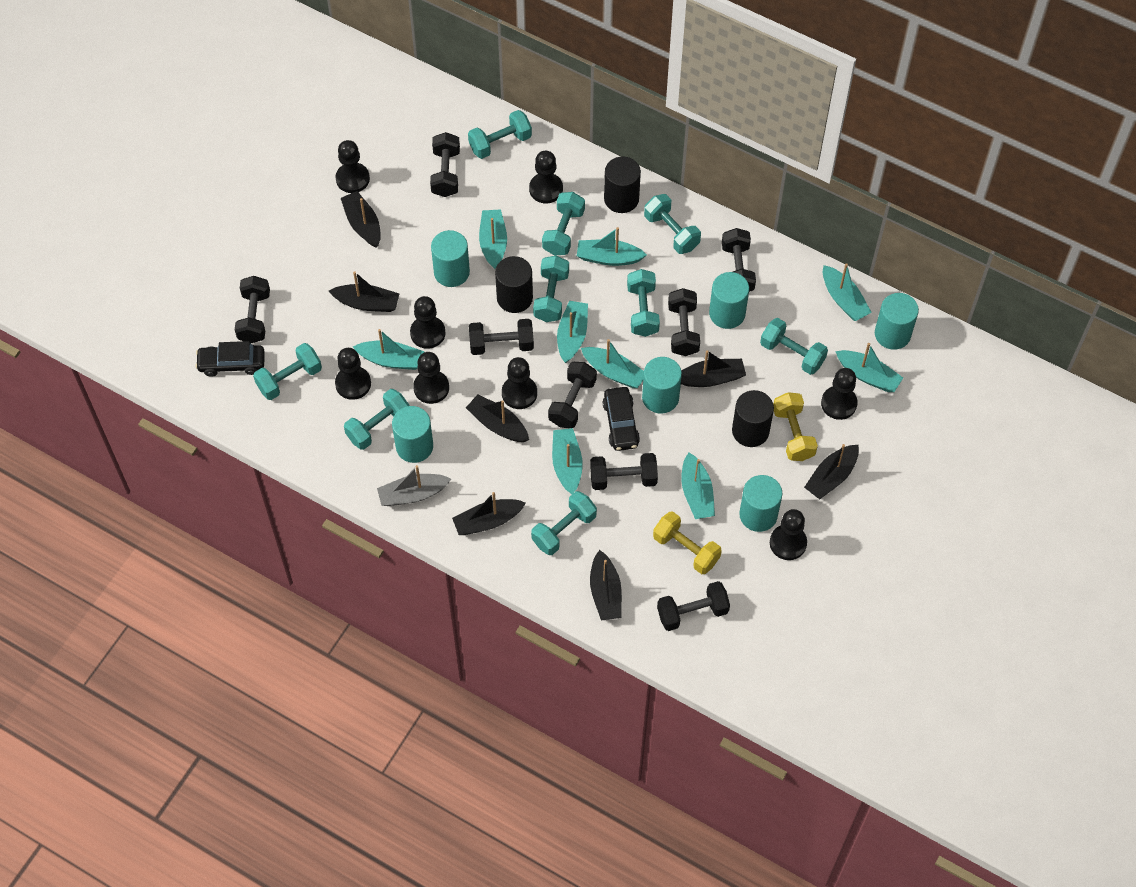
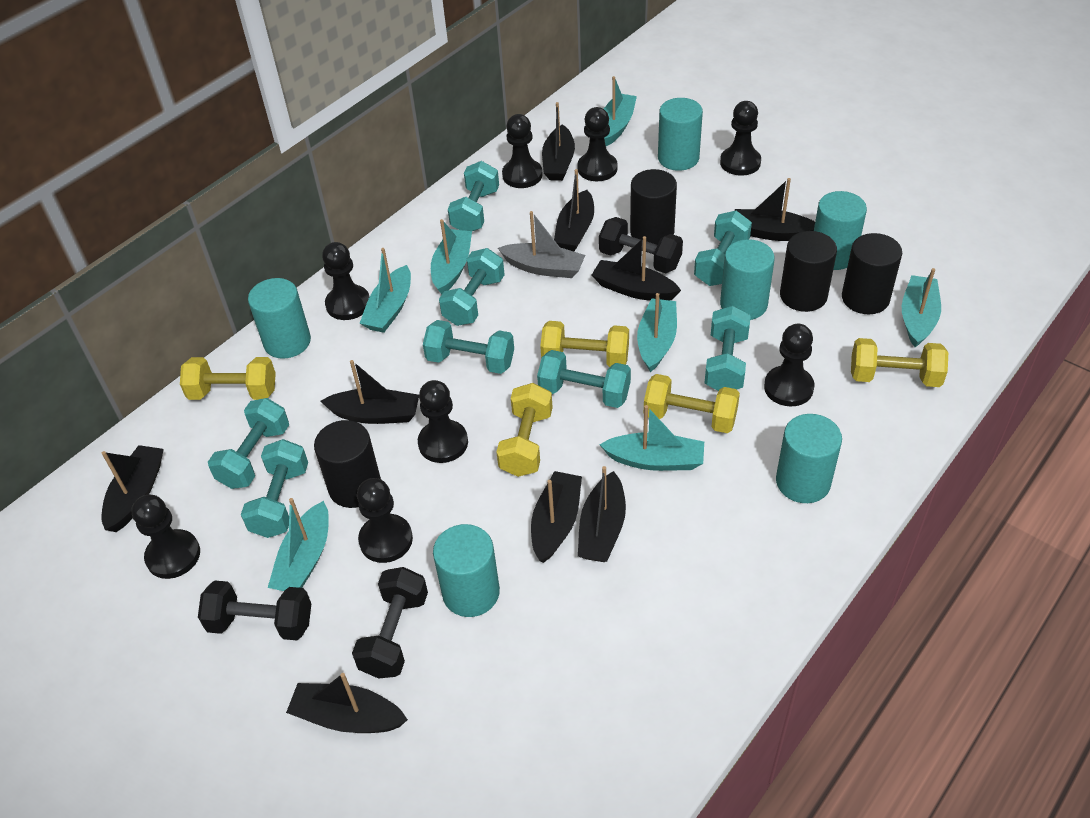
black boat: [329,271,399,312] [341,191,381,248] [452,492,526,535] [466,394,529,442] [590,550,622,621] [681,350,746,387] [804,444,859,500] = 7 -> [101,445,164,532] [286,673,408,733] [320,360,419,424] [531,471,582,563] [542,102,575,181] [554,169,594,251] [578,466,626,562] [592,236,681,301] [735,178,815,241] = 9
black car: [195,341,265,377] [603,387,640,451] = 2 -> none = 0
black cylinder: [495,256,533,313] [604,157,641,213] [732,390,774,447] = 3 -> [314,420,381,508] [630,169,677,245] [780,231,837,312] [842,233,902,314] = 4
black dumbbell: [235,276,270,343] [430,132,460,197] [469,319,534,355] [548,362,597,428] [590,453,658,490] [657,581,730,631] [668,288,700,356] [722,228,756,292] = 8 -> [198,580,311,640] [352,567,428,679] [599,217,683,273] = 3
turquoise boat: [353,329,425,370] [479,209,507,269] [552,428,583,494] [557,301,588,363] [577,227,647,266] [581,339,644,388] [681,452,715,519] [823,263,872,321] [835,343,903,392] = 9 -> [268,498,329,591] [360,248,411,333] [431,219,472,294] [600,405,704,471] [604,76,637,146] [637,293,677,372] [902,268,941,347] = 7
turquoise dumbbell: [253,343,322,400] [344,389,410,450] [468,110,532,159] [531,491,597,555] [533,256,569,322] [542,192,585,255] [627,269,660,337] [644,194,701,254] [760,318,828,375] = 9 -> [208,398,289,489] [241,439,308,538] [423,320,514,374] [439,248,505,326] [448,161,499,231] [537,350,631,408] [694,211,752,286] [705,306,751,391] = 8
yellow dumbbell: [653,511,722,574] [773,392,818,461] = 2 -> [180,357,276,400] [496,383,553,477] [540,321,629,367] [644,374,740,433] [851,338,948,387] = 5

